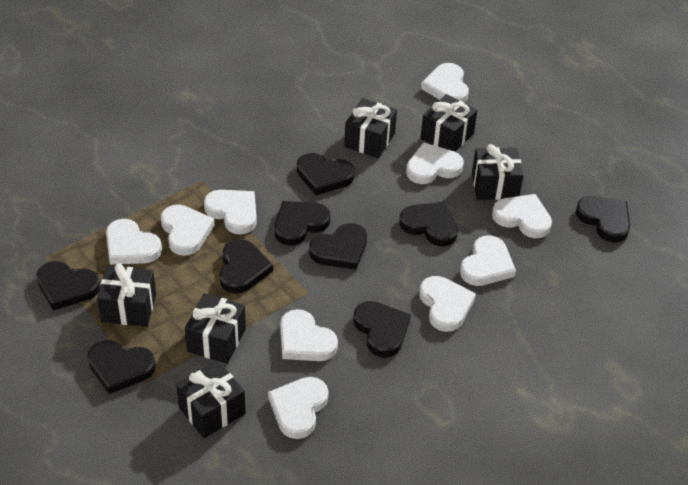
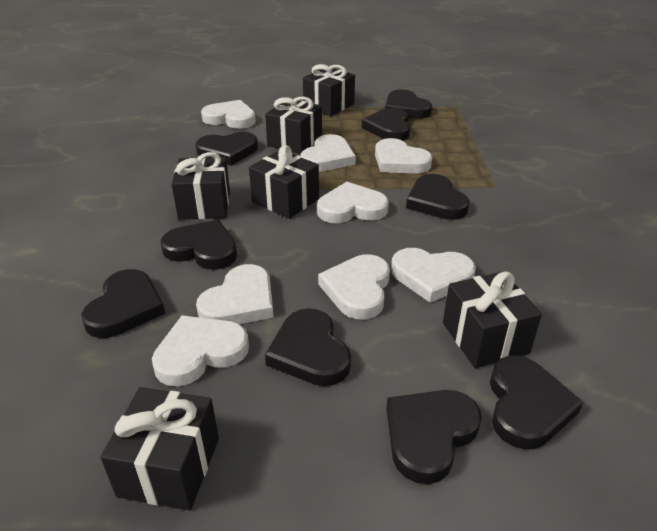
white heart: [106,219,162,264] [161,205,215,256] [204,190,257,234] [268,377,328,439] [280,309,338,361] [406,142,464,184] [419,276,476,332] [421,63,469,103] [460,235,516,286] [492,194,552,238] = 10 -> [152,315,249,386] [196,264,274,324] [201,100,256,129] [300,134,356,172] [317,182,389,223] [318,254,390,319] [375,138,432,173] [391,248,476,303] = 8

